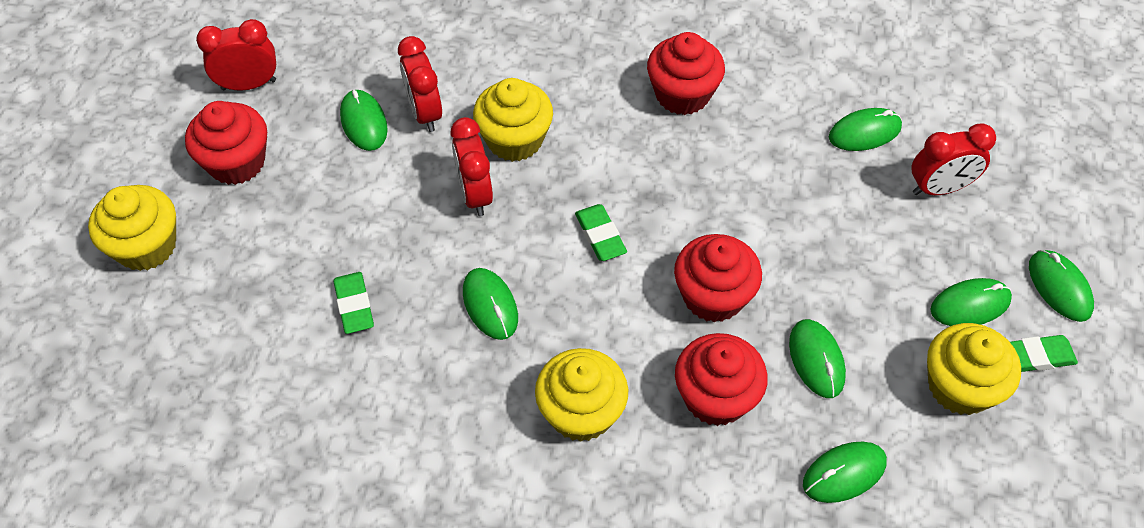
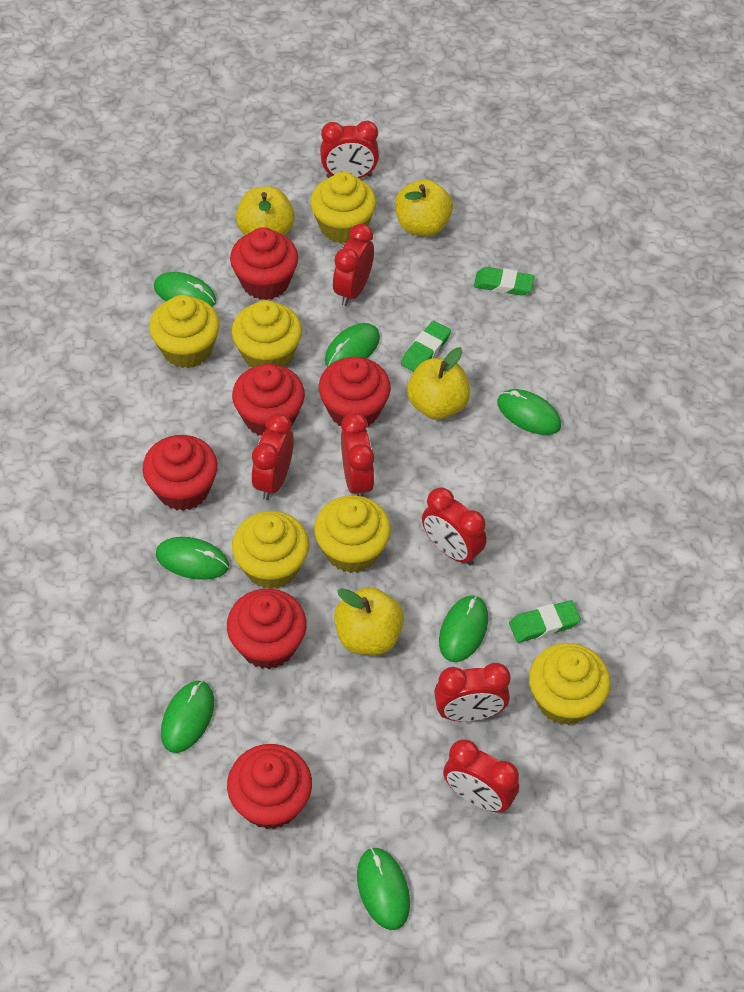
red clock: [196,19,276,91] [398,36,442,132] [451,117,493,216] [912,123,996,195] = 4 -> [252,413,294,500] [320,121,379,178] [333,224,374,306] [341,413,374,497] [422,487,487,566] [434,663,510,722] [443,739,519,813] = 7
red cupcake: [185,101,267,185] [647,32,725,115] [674,234,762,323] [675,333,768,426] = 4 -> [142,435,218,511] [227,589,307,669] [227,744,312,829] [230,227,298,300] [232,364,305,436] [319,356,391,427] = 6
yellow apple: none = 0 -> [236,186,295,236] [334,587,404,655] [395,179,453,236] [407,347,470,420] = 4
yellow cupcake: [88,185,176,271] [473,78,553,162] [535,348,628,442] [927,323,1021,415] = 4 -> [149,295,220,368] [232,300,302,368] [232,511,309,589] [310,172,377,244] [314,495,391,573] [529,643,610,725] = 6

